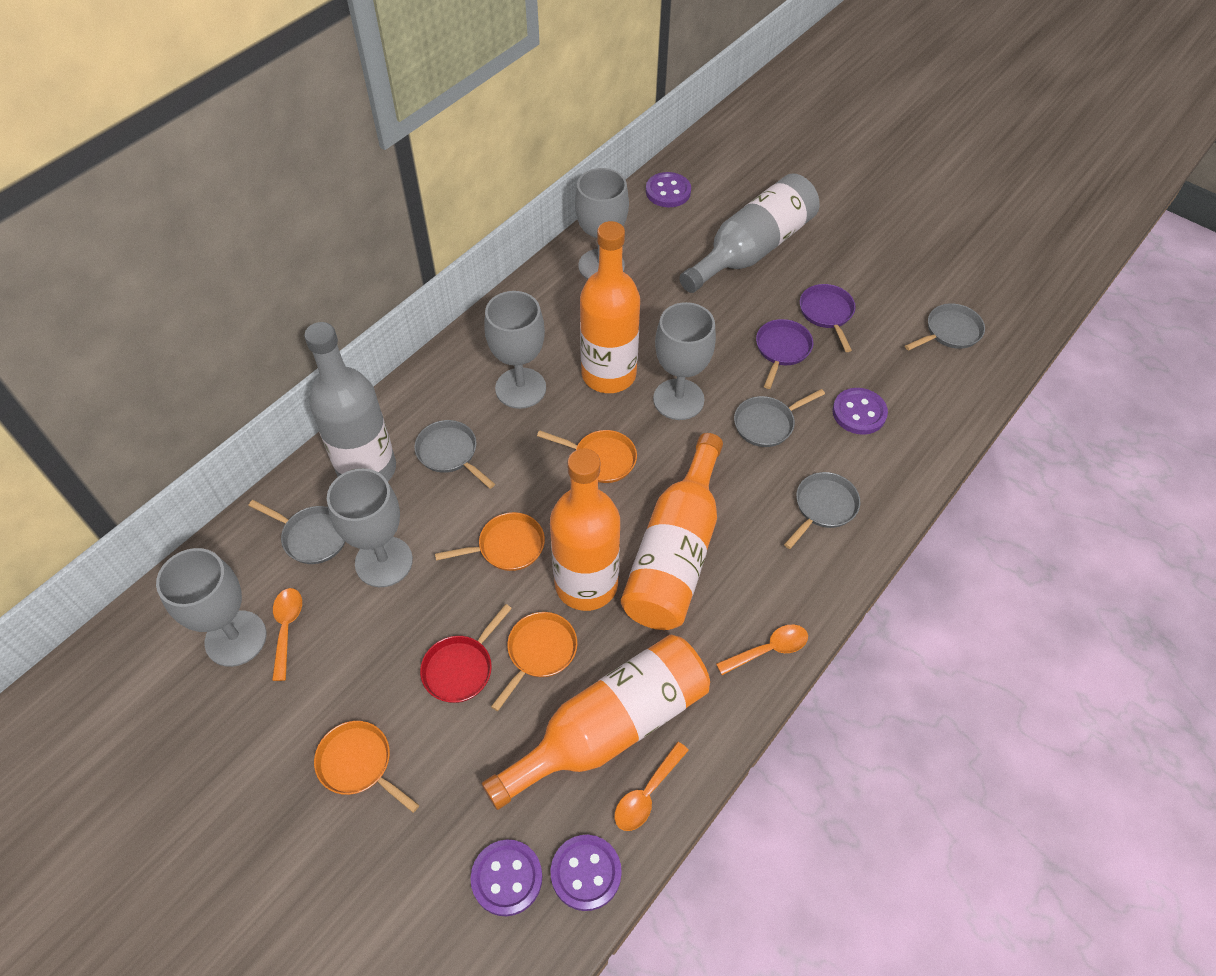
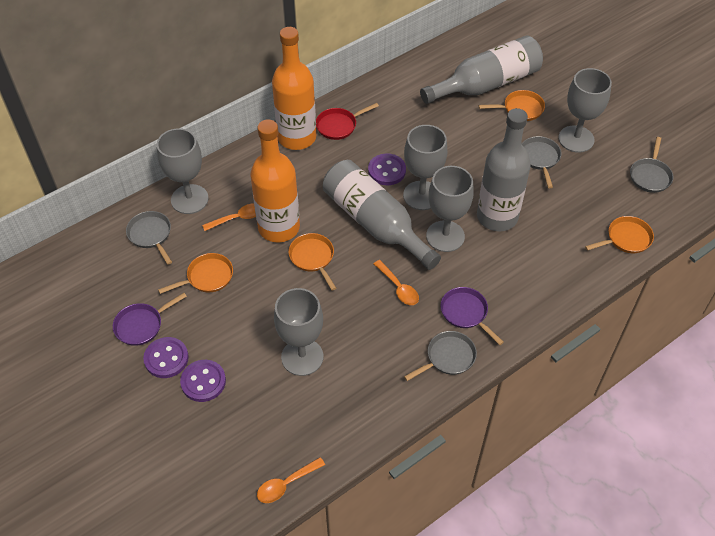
grey bottle: [304,322,396,481] [679,173,820,293] = 2 -> [323,160,441,270] [420,36,543,104] [477,108,531,232] = 3
grey pan: [249,500,345,564] [414,420,495,489] [734,389,825,447] [784,472,860,549] [905,303,985,351] = 5 -> [126,211,172,265] [404,331,477,381] [521,136,562,188] [630,137,673,193] = 4
orange bottle: [482,635,710,810] [550,448,620,611] [580,221,640,393] [621,433,723,630] = 4 -> [250,119,300,243] [272,27,316,150] = 2
purple button: [470,839,543,916] [551,835,622,911] [646,172,691,207] [832,388,888,435] = 4 -> [143,337,189,378] [180,360,226,402] [368,154,406,185] = 3

